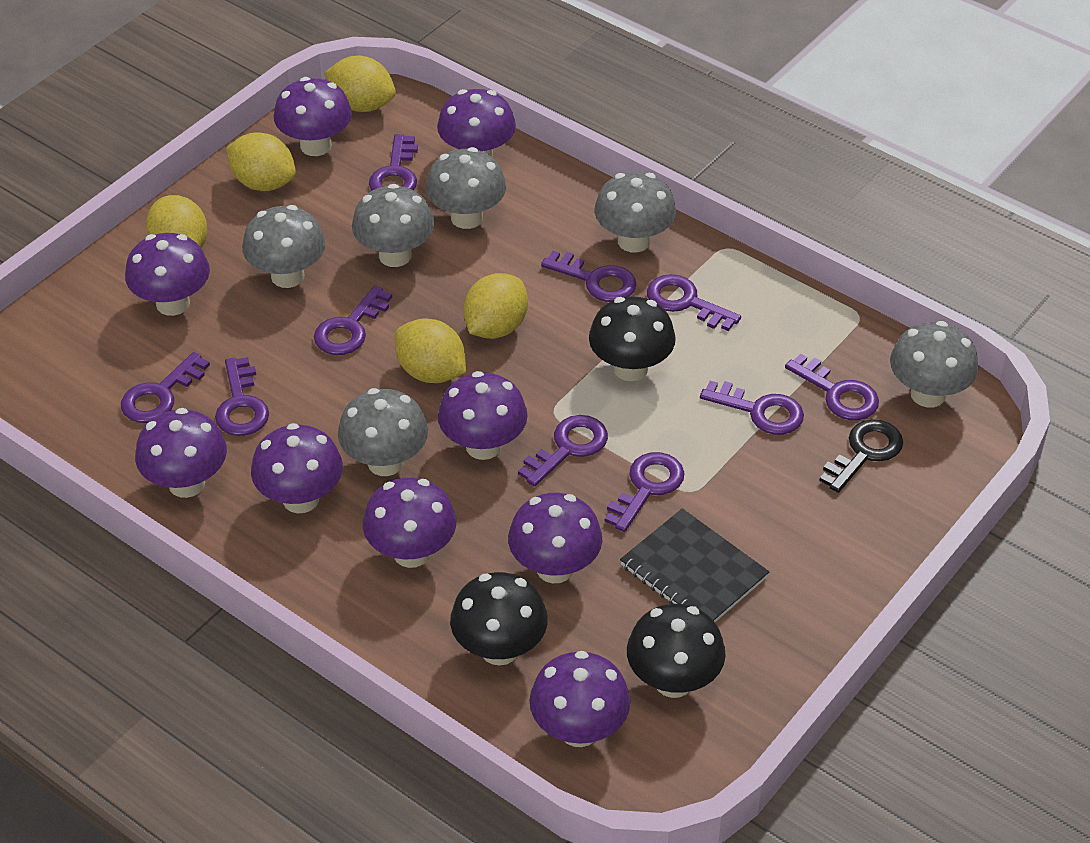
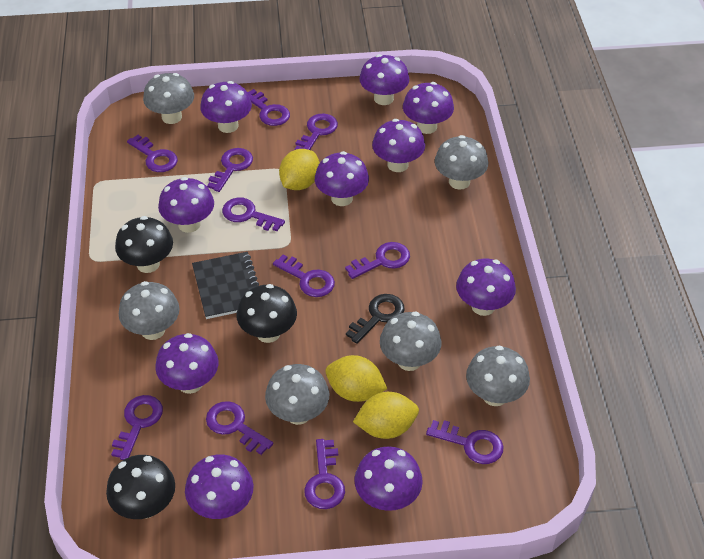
purple key: [121,352,210,423] [215,357,269,436] [314,286,392,355] [369,134,418,191] [518,415,608,487] [541,251,636,302] [605,452,684,532] [647,274,741,331] [700,381,804,435] [785,353,879,420] = 10 -> [111,395,163,460] [127,135,178,172] [206,401,273,455] [207,148,253,192] [222,197,285,231] [247,89,290,126] [273,255,335,297] [295,114,338,150] [304,439,345,509] [345,242,410,279] [426,420,504,464] = 11
purple mushroom: [125,233,210,316] [135,408,227,498] [251,423,343,513] [274,77,352,156] [363,477,456,568] [437,89,516,158] [438,371,528,460] [508,493,602,583] [529,651,630,747] = 9 -> [155,333,218,394] [158,177,214,233] [185,454,253,519] [200,81,252,133] [315,151,369,206] [354,446,423,511] [359,54,409,105] [372,119,425,172] [403,82,454,134] [456,258,516,316] = 10
yellow lemon: [146,195,208,248] [226,132,296,191] [324,55,396,112] [395,319,466,383] [463,273,528,339] = 5 -> [279,149,320,190] [325,355,387,402] [353,392,419,439] = 3

